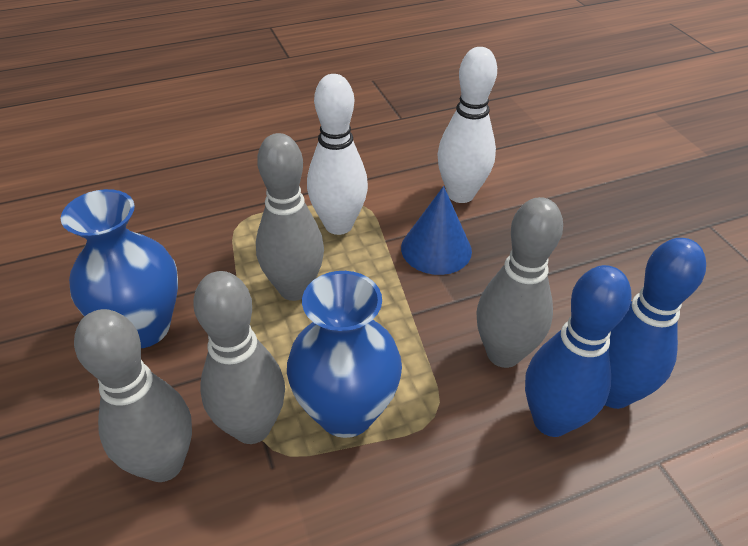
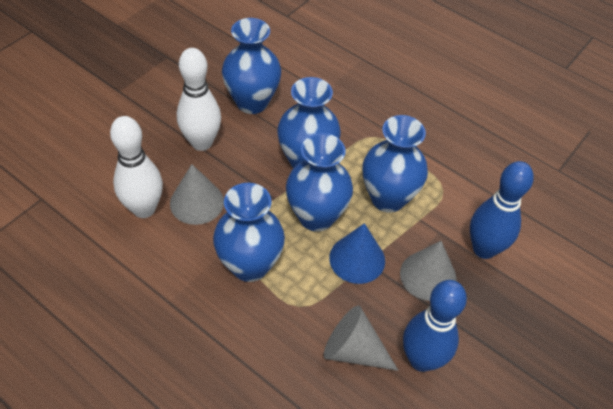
blue vase: [61,189,178,348] [287,271,402,438] = 2 -> [213,183,285,282] [222,18,281,114] [277,77,341,168] [286,133,353,232] [362,115,428,213] = 5
grey bowling pin: [74,309,192,482] [193,271,285,444] [256,133,324,301] [476,197,563,368] = 4 -> none = 0
grey cone: none = 0 -> [170,164,224,225] [324,305,399,371] [400,241,457,301] = 3

